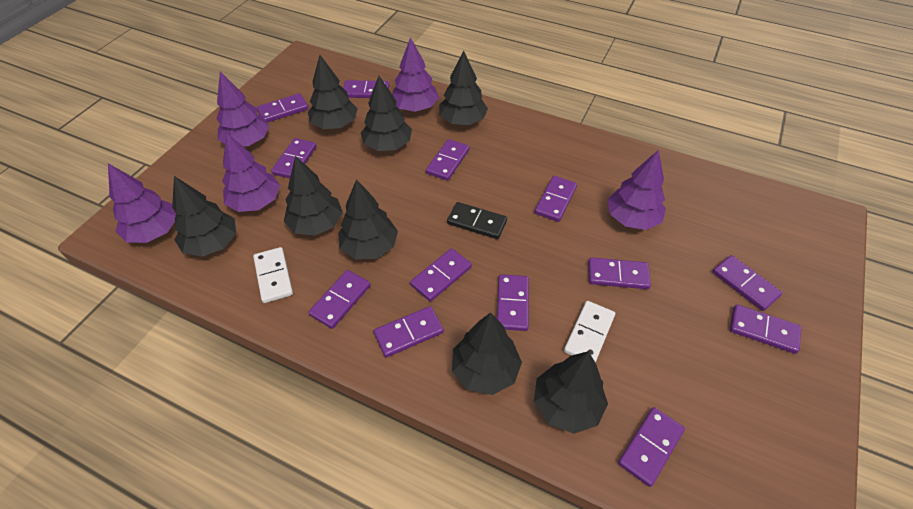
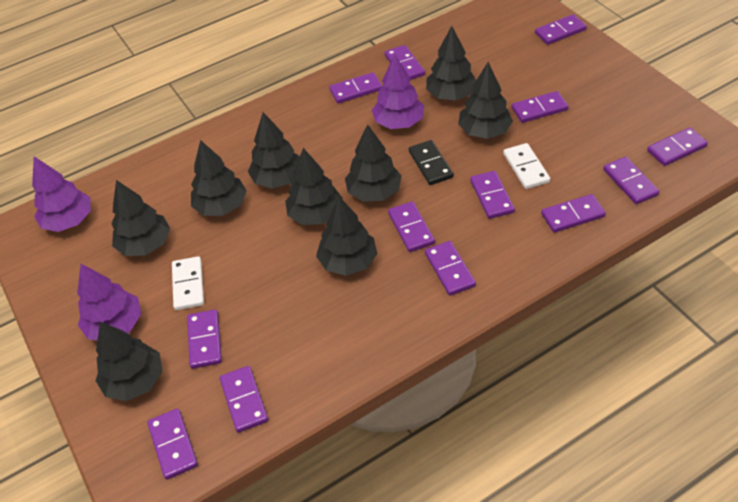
black tree: [172,176,236,257] [284,156,343,236] [308,55,358,129] [338,179,398,259] [361,76,412,151] [439,51,488,125] [452,312,522,395] [534,351,608,434] = 8 -> [96,322,163,401] [111,180,170,256] [191,140,247,216] [248,112,300,189] [285,148,343,225] [316,196,377,276] [345,125,402,202] [426,26,476,100] [458,62,513,139] = 9
purple tree: [108,163,176,243] [216,72,269,146] [222,133,280,212] [392,37,439,112] [607,150,666,230] = 5 -> [32,157,91,232] [77,264,141,340] [371,54,424,129] = 3

